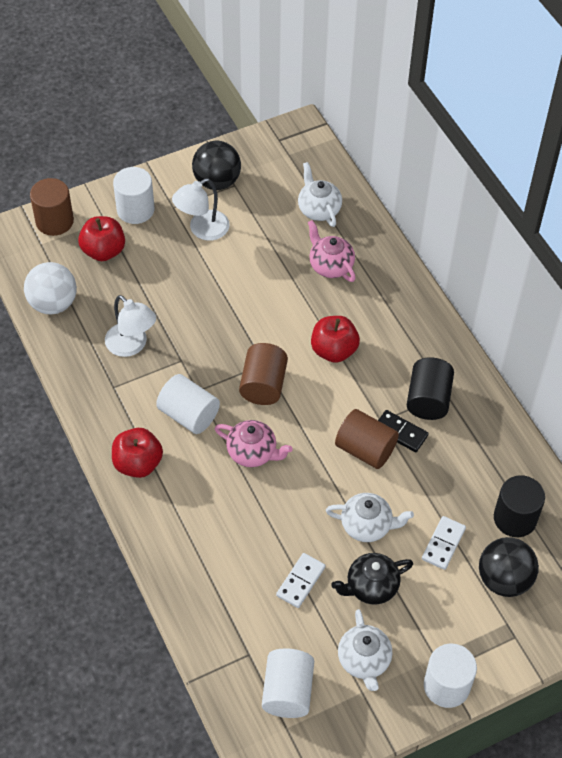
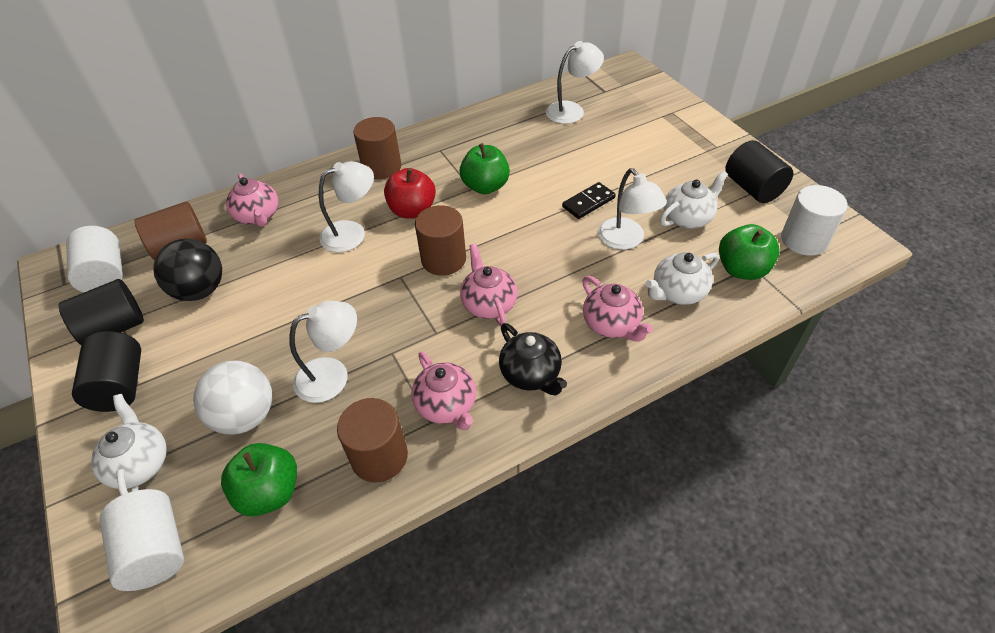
black ball: [192,141,241,190] [479,537,539,597] = 2 -> [153,239,222,301] = 1
black cylinder: [407,357,454,420] [494,475,545,537] = 2 -> [58,279,144,345] [72,331,141,412] [725,140,793,203] = 3
brown cylinder: [30,178,74,236] [239,343,288,405] [335,409,399,469] = 3 -> [134,202,207,260] [337,398,408,483] [353,117,401,179] [415,205,466,276] = 4
green apple: none = 0 -> [221,443,297,516] [460,143,510,194] [719,224,780,280] = 3
pink teapot: [214,420,293,467] [308,220,356,282] = 2 -> [226,174,278,227] [411,352,476,430] [460,243,517,326] [582,276,653,342] = 4
red apple: [78,216,125,261] [112,428,163,478] [311,316,360,363] = 3 -> [384,168,436,219] = 1
white cylinder: [113,167,155,224] [156,374,220,434] [262,648,314,718] [424,644,477,708] = 4 -> [66,226,123,293] [99,489,184,591] [781,185,848,256] = 3
white domino: [276,553,325,608] [422,516,466,570] = 2 -> none = 0
white lamp: [105,295,156,357] [172,178,230,241] = 2 -> [289,301,357,403] [319,161,374,252] [546,41,604,124] [598,168,667,250] = 4

